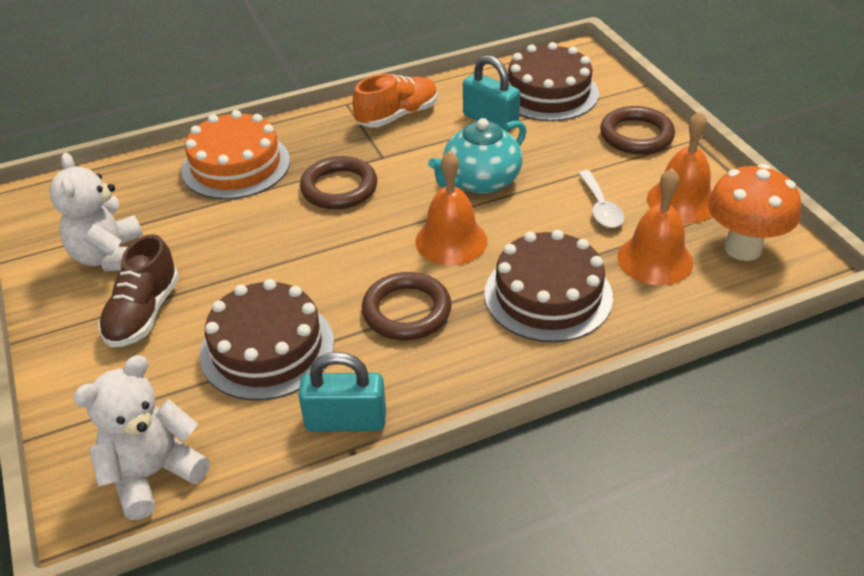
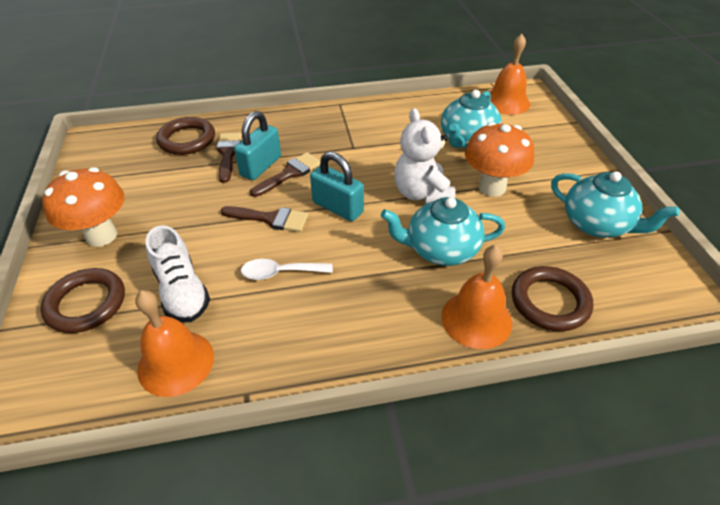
brown brush: none = 0 -> [217,132,242,183] [221,206,308,232] [250,152,321,197] = 3
brown cake: [200,279,334,401] [484,230,613,342] [508,42,599,121] = 3 -> none = 0
brown shoe: [99,234,179,347] = 1 -> none = 0
orange cake: [181,110,290,199] = 1 -> none = 0
orange mushroom: [708,164,801,261] = 1 -> [42,167,125,247] [465,122,534,197] = 2
orange shoe: [352,74,438,128] = 1 -> none = 0
turquoise teapot: [428,118,527,194] = 1 -> [381,197,505,266] [441,90,502,148] [551,171,680,238] = 3
white shoe: none = 0 -> [145,225,210,323] = 1
white teddy bear: [49,152,143,271] [73,355,210,520] = 2 -> [394,108,455,204] = 1

